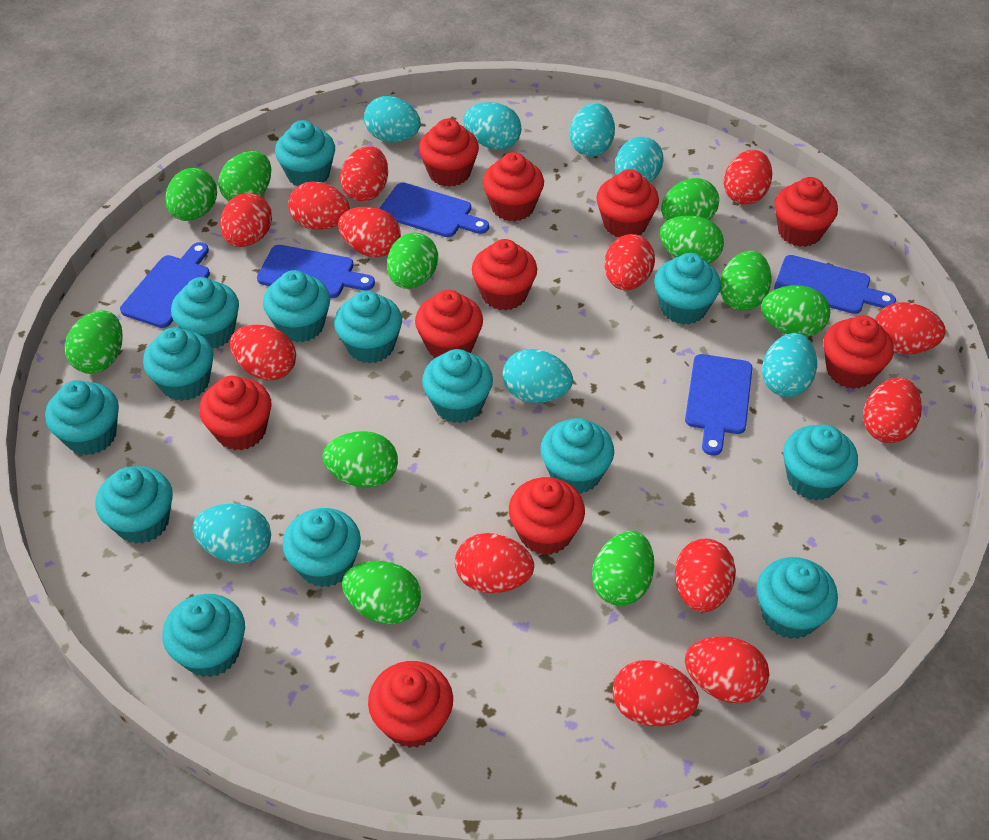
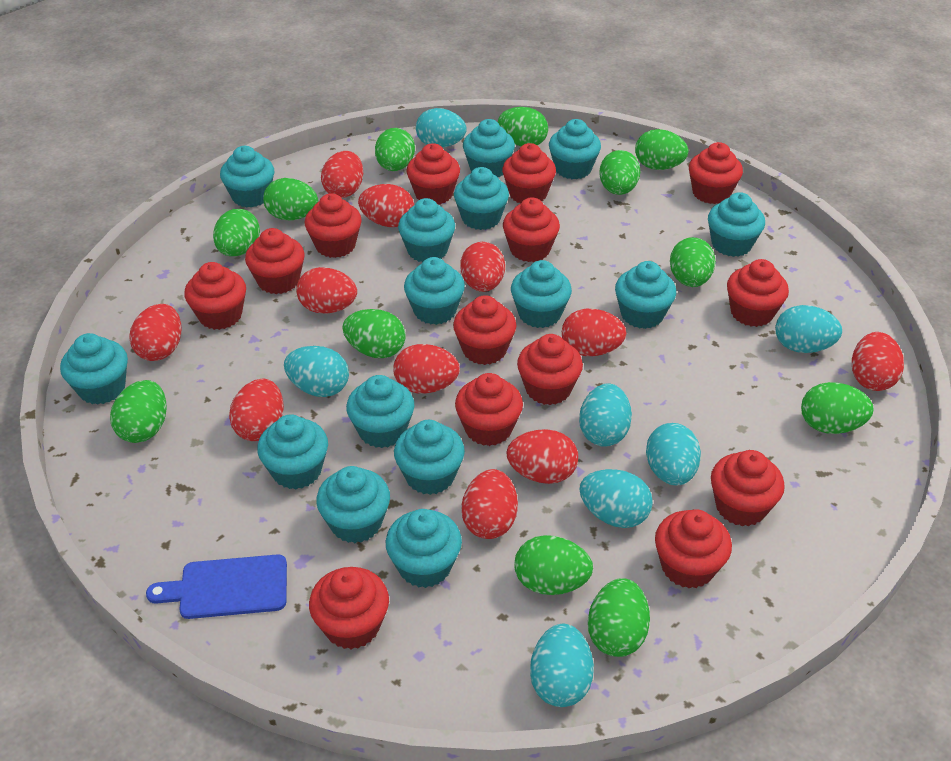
blue cutting board: [120,242,210,328] [257,245,375,298] [379,183,489,237] [685,354,752,456] [774,255,896,314] = 5 -> [146,554,287,619] = 1
green egg: [65,310,123,374] [165,168,217,221] [218,151,271,201] [322,431,398,488] [342,561,421,625] [387,233,438,289] [592,531,654,606] [660,215,724,264] [661,178,719,221] [720,251,772,311] [761,285,830,337] = 11 -> [110,380,166,443] [213,209,260,256] [263,178,318,221] [342,309,406,358] [375,128,415,171] [498,107,548,146] [515,535,593,595] [588,578,650,657] [599,150,640,195] [635,129,688,170] [670,237,716,287] [801,382,874,434] = 12
red cupcake: [199,376,272,450] [368,661,453,748] [415,290,483,358] [419,119,479,187] [472,239,537,311] [483,152,544,221] [509,477,585,555] [596,169,659,237] [774,177,838,247] [823,315,894,389] = 10 -> [184,262,246,330] [245,228,305,294] [305,193,362,258] [309,567,389,649] [406,143,460,205] [453,295,516,365] [455,373,523,446] [502,143,556,204] [503,197,560,262] [517,334,583,405] [655,509,732,589] [689,142,743,204] [711,450,785,526] [727,259,789,327] = 14
red egg: [220,193,272,247] [230,325,296,381] [288,181,350,230] [338,207,401,257] [340,146,388,202] [455,533,534,593] [604,234,655,290] [613,660,699,726] [675,539,736,612] [685,637,769,704] [724,150,772,205] [863,377,922,443] [875,302,946,354] = 13 -> [129,304,181,361] [229,379,284,441] [296,267,357,314] [321,151,363,198] [358,184,414,227] [393,344,460,394] [460,242,505,292] [461,469,518,539] [507,429,578,484] [562,309,626,356] [852,332,904,391] = 11
turquoise cupcake: [45,380,119,455] [96,466,173,544] [143,327,213,401] [162,594,245,677] [171,277,239,349] [263,270,330,342] [275,120,335,186] [282,508,361,587] [334,291,402,364] [422,349,493,423] [541,418,614,494] [654,253,721,325] [757,557,838,639] [783,425,858,501] = 14 -> [60,333,128,405] [220,146,274,208] [257,414,328,489] [316,466,390,543] [346,375,414,448] [386,509,462,588] [394,420,465,495] [398,198,455,262] [404,257,465,325] [454,167,509,230] [463,119,515,177] [511,260,572,328] [549,119,601,179] [615,261,676,329] [708,192,765,257] = 15

